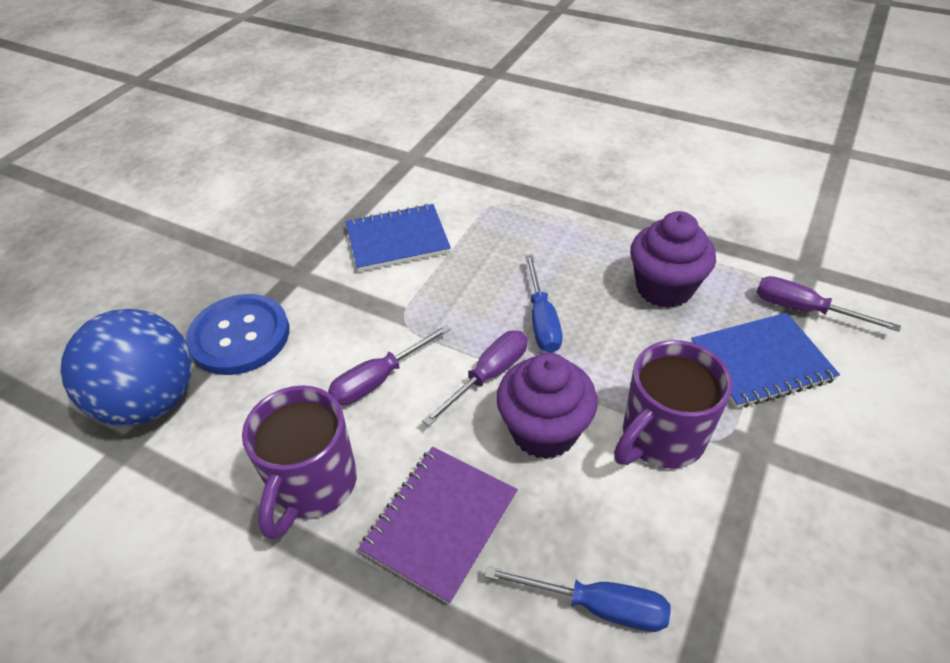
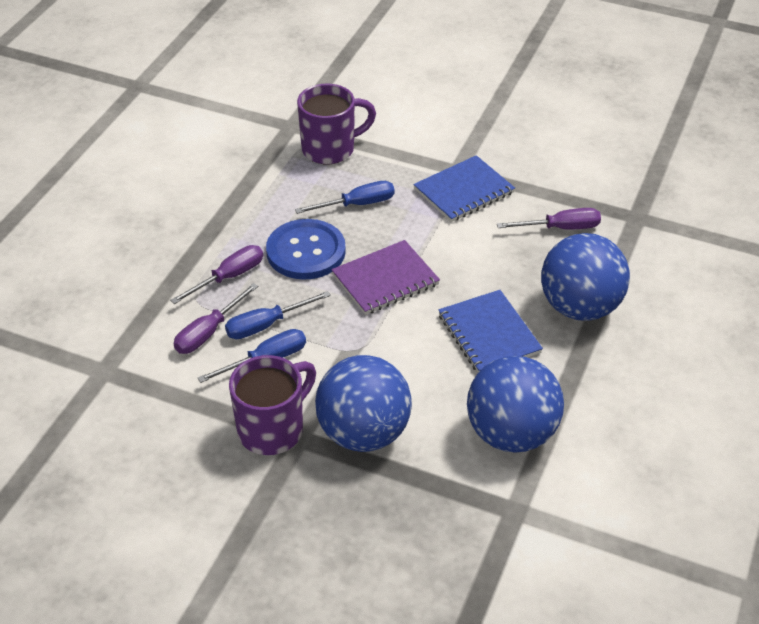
blue ball: [61,309,192,426] = 1 -> [315,355,412,452] [467,356,564,453] [541,233,630,321] = 3
blue screwdriver: [485,566,671,632] [525,255,562,353] = 2 -> [198,329,306,383] [225,291,331,339] [295,181,394,214] = 3
purple cupcake: [496,353,598,459] [630,211,716,308] = 2 -> none = 0

